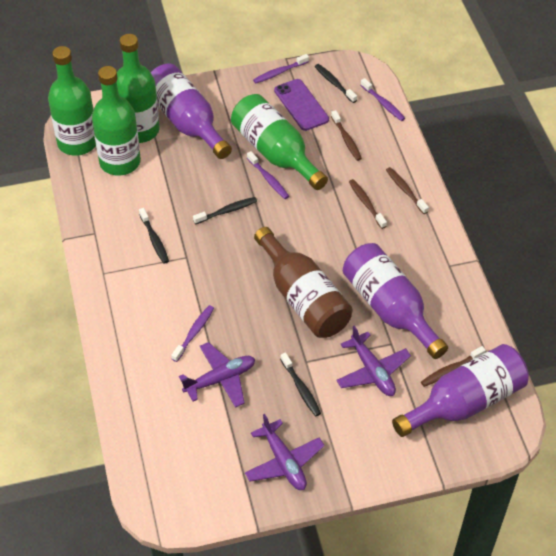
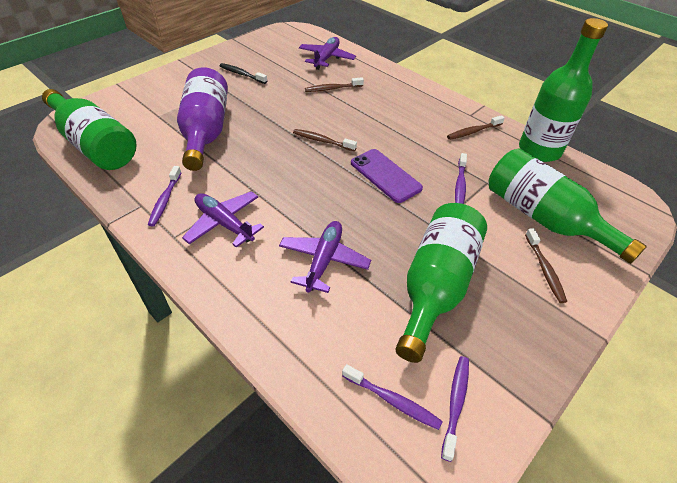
black toothbrush: [139,208,169,264] [193,197,257,225] [280,353,321,416] [315,64,357,103] = 4 -> [220,63,267,84] = 1
brown bottle: [254,227,353,338] = 1 -> none = 0
purple bottle: [150,63,232,159] [343,243,448,359] [392,344,529,437] = 3 -> [177,67,228,171] = 1

